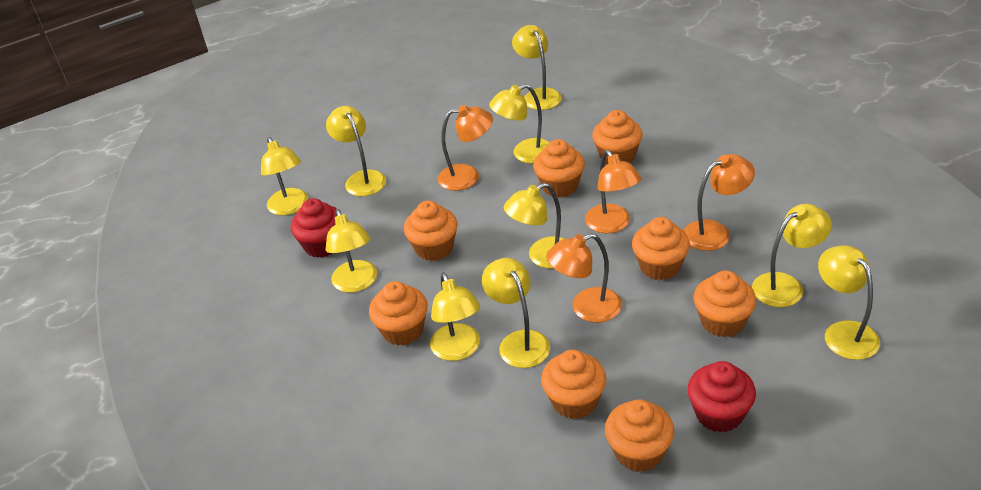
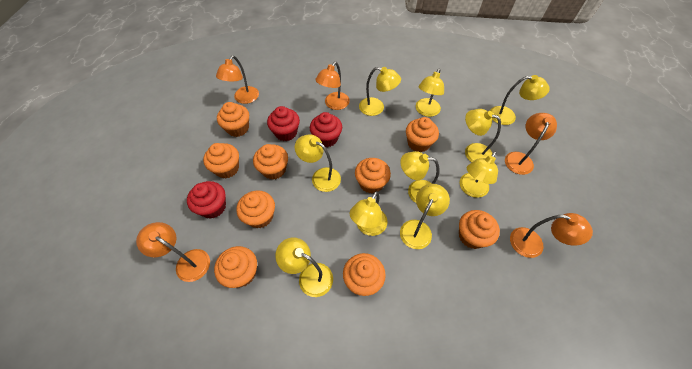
orange cupcake: [369,281,428,346] [404,201,457,261] [533,139,585,197] [541,350,606,419] [592,110,643,164] [605,399,674,472] [632,217,690,280] [694,271,756,337] = 8 -> [203,143,239,178] [214,246,257,288] [217,102,249,137] [236,190,275,228] [253,144,288,180] [343,253,386,296] [355,158,391,194] [406,117,439,152] [459,210,500,249] = 9
orange lamp: [438,105,493,191] [546,233,622,323] [585,150,641,233] [683,154,755,251] = 4 -> [136,222,210,282] [216,56,259,104] [315,62,350,110] [505,113,557,175] [510,213,593,258] = 5
red cupcake: [291,198,337,258] [687,361,756,433] = 2 -> [187,181,226,219] [267,106,300,141] [310,112,342,147] = 3

